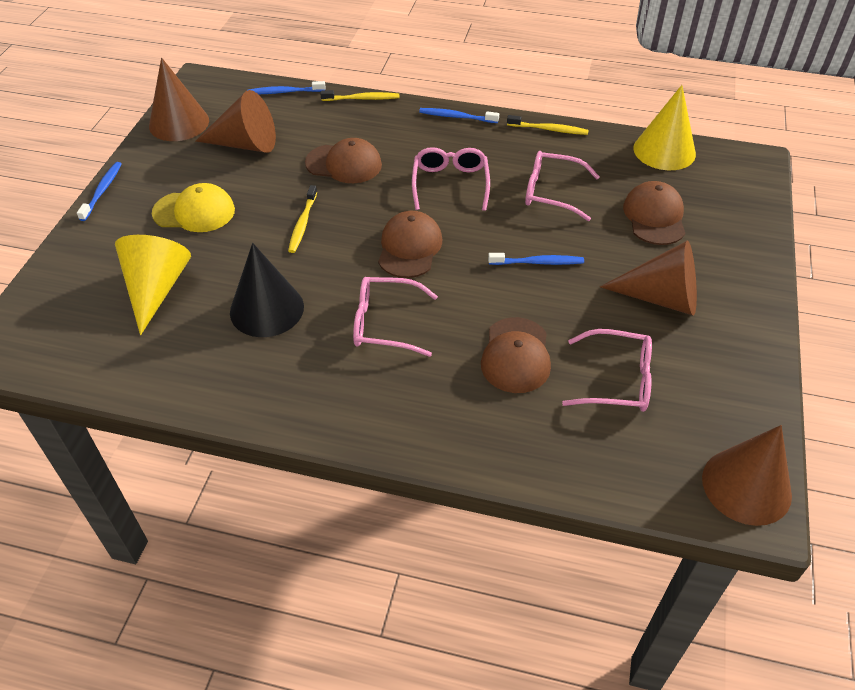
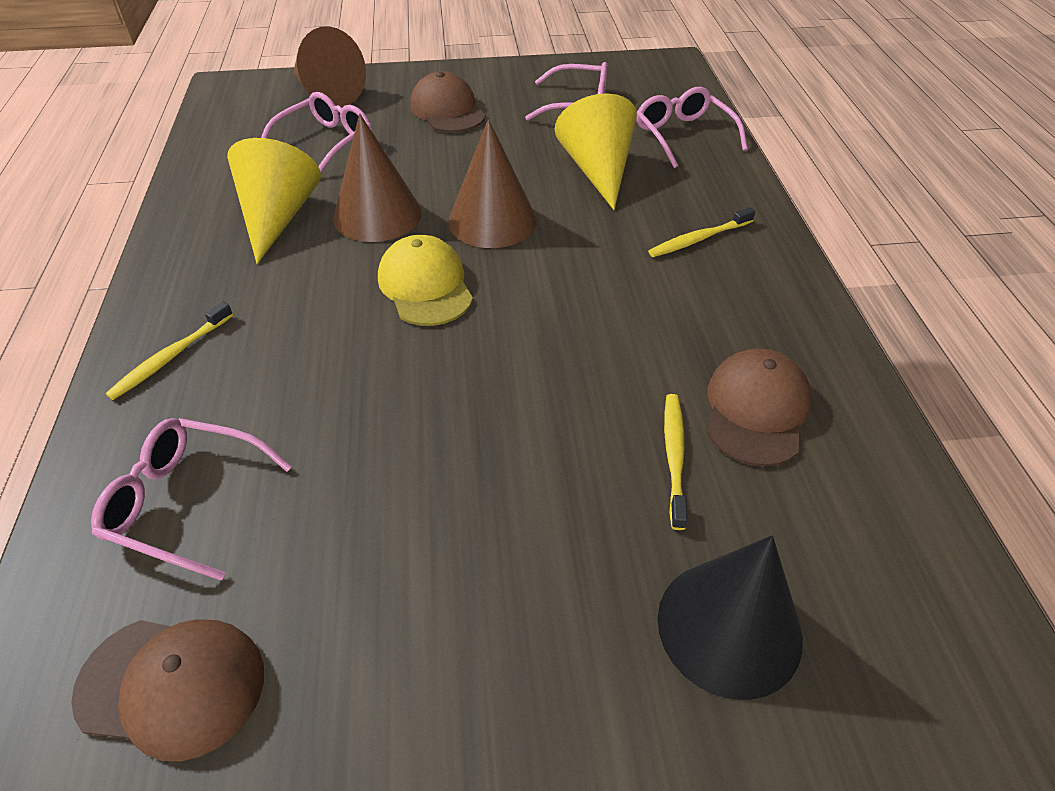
blue toothbrush: [77,162,122,221] [247,81,326,94] [419,108,499,123] [488,253,584,265] = 4 -> none = 0
brown cap: [305,138,382,183] [378,211,442,278] [481,317,551,393] [623,181,685,245] = 4 -> [71,619,264,761] [410,71,486,133] [707,348,812,467] = 3
brown cone: [149,57,209,141] [196,90,276,153] [600,240,697,316] [702,425,792,526] = 4 -> [293,26,366,108] [333,114,422,242] [448,119,537,248] = 3

